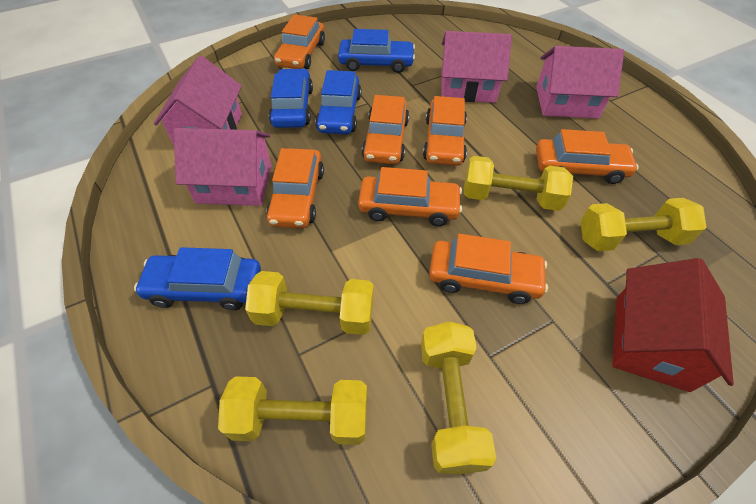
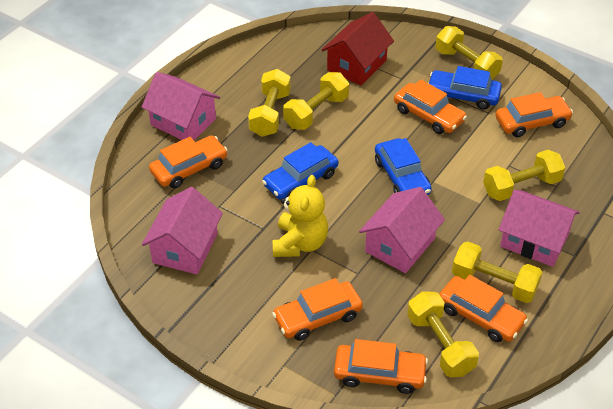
blue car: [134,247,261,310] [269,69,313,128] [315,70,361,134] [338,29,415,73] = 4 -> [262,142,338,200] [375,138,432,195] [429,66,502,110] = 3
orange car: [266,148,324,228] [274,14,325,69] [358,167,462,226] [362,95,409,164] [423,96,467,166] [429,234,548,304] [536,129,639,184] = 7 -> [149,135,228,188] [272,278,363,341] [334,339,428,394] [394,80,467,134] [439,275,528,342] [495,92,573,137] = 6
yellow dumbbell: [218,376,367,445] [245,271,374,335] [421,321,496,474] [464,156,573,211] [580,198,707,251] = 5 -> [248,69,291,137] [283,72,349,130] [407,291,479,377] [435,26,503,80] [452,242,543,303] [483,150,565,201] = 6
yellow teddy bear: none = 0 -> [272,175,328,257] = 1

